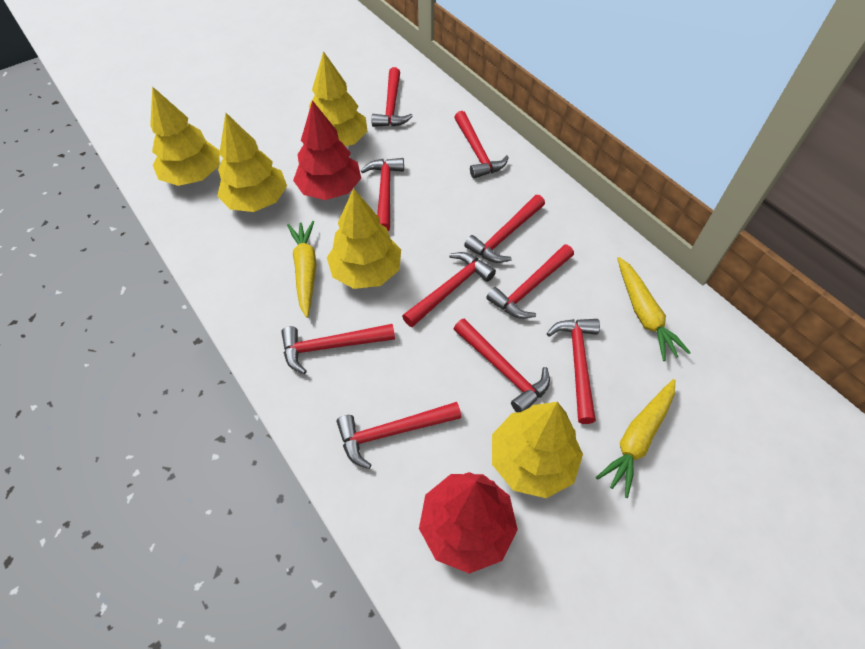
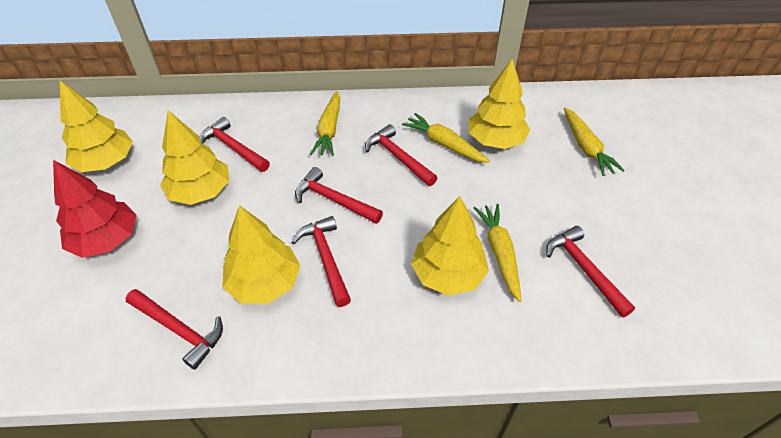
red hammer: [281,324,395,374] [337,402,461,469] [361,158,404,231] [372,67,413,127] [402,252,496,327] [454,111,509,178] [454,318,550,412] [464,195,545,263] [486,244,574,319] [547,319,600,424] = 10 -> [125,289,223,370] [200,117,270,172] [292,216,351,307] [295,167,383,224] [365,124,437,186] [546,226,635,317] = 6
red tree: [293,100,361,200] [419,472,518,574] = 2 -> [53,160,137,258] = 1
yellow carrot: [287,221,317,318] [596,379,675,498] [617,257,691,361] = 3 -> [310,91,340,156] [402,113,490,163] [474,204,521,302] [564,108,625,176] = 4

